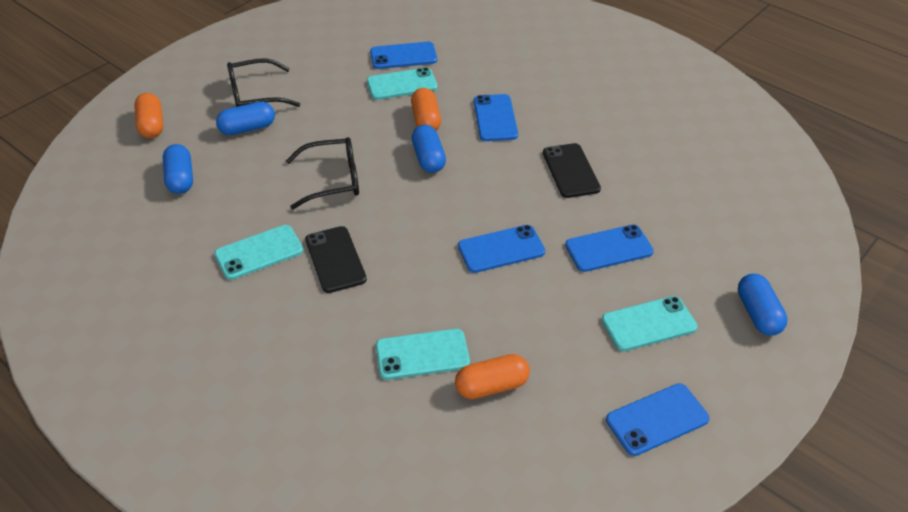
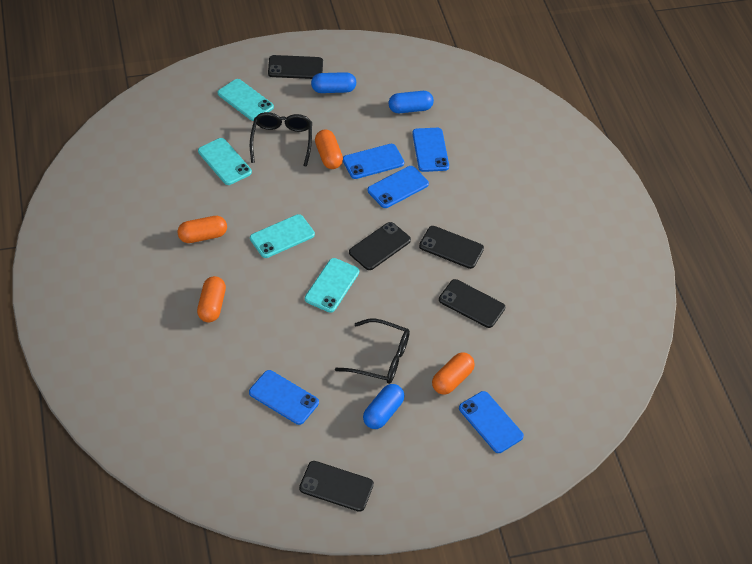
black phone: [305,226,367,293] [543,143,601,198] = 2 -> [268,55,323,79] [299,461,374,512] [349,222,411,270] [419,226,484,269] [439,279,505,328] = 5
blue capsule: [163,144,193,194] [216,102,275,135] [412,125,446,173] [738,274,788,336] = 4 -> [311,72,356,93] [363,384,404,429] [389,91,434,113] = 3
orange capsule: [134,93,163,138] [411,88,441,130] [455,354,530,399] = 3 -> [178,216,227,243] [197,276,226,322] [315,130,343,169] [432,352,475,395] = 4

